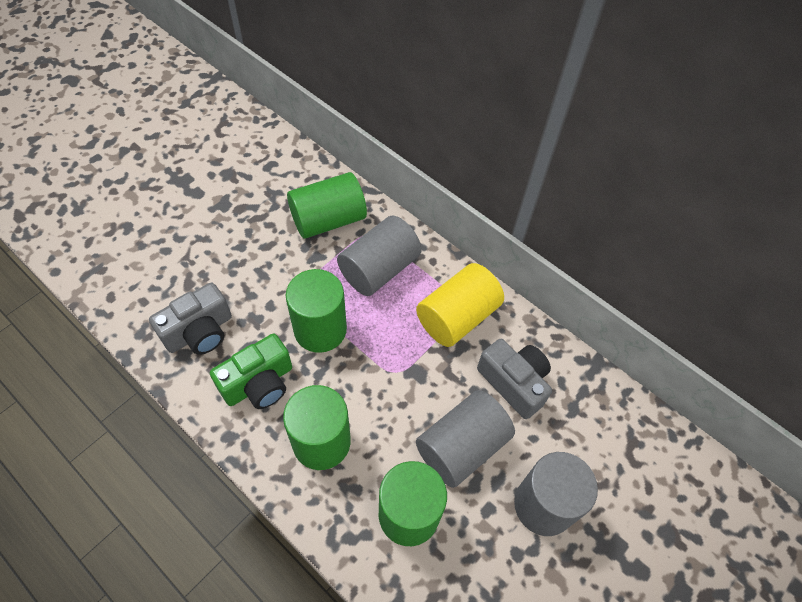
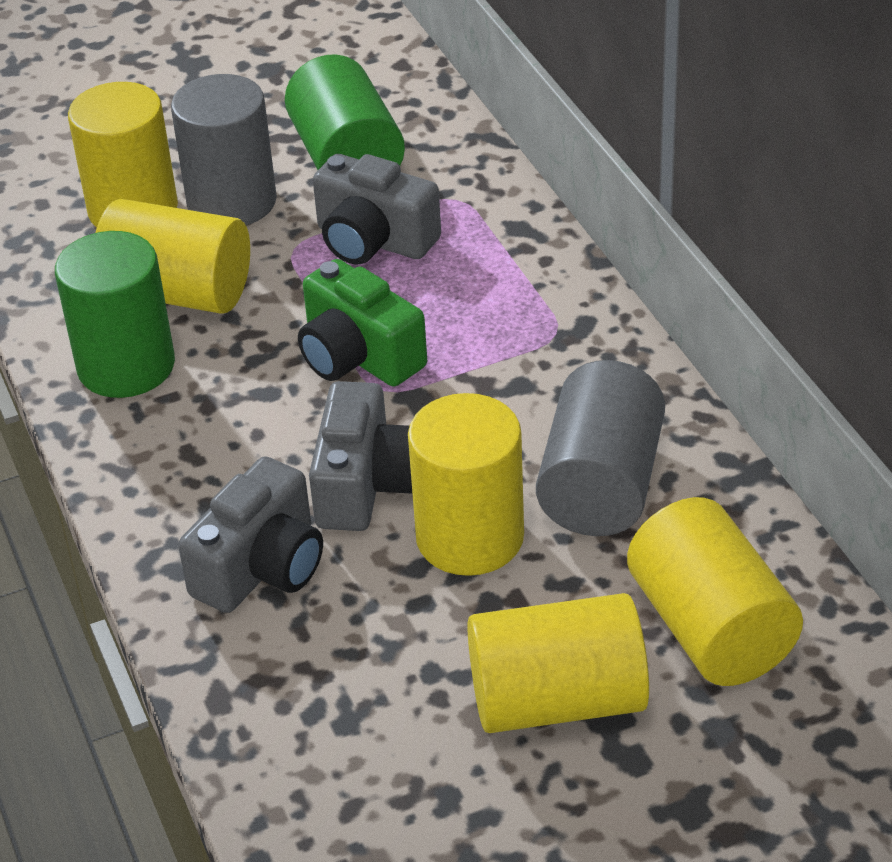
green cylinder: [283,385,351,470] [286,269,347,353] [287,172,367,239] [379,461,447,546] = 4 -> [55,231,175,398] [285,55,405,170] = 2
grey camera: [149,283,232,355] [477,339,552,419] = 2 -> [178,456,323,613] [309,381,412,531] [313,154,441,265] = 3
grey cylinder: [337,216,422,296] [416,390,515,488] [514,452,598,536] = 3 -> [171,74,277,225] [536,360,665,536] = 2
yellow cylinder: [416,263,504,347] = 1 -> [68,82,178,228] [95,199,250,314] [408,393,524,576] [467,593,649,733] [627,497,803,686] = 5

